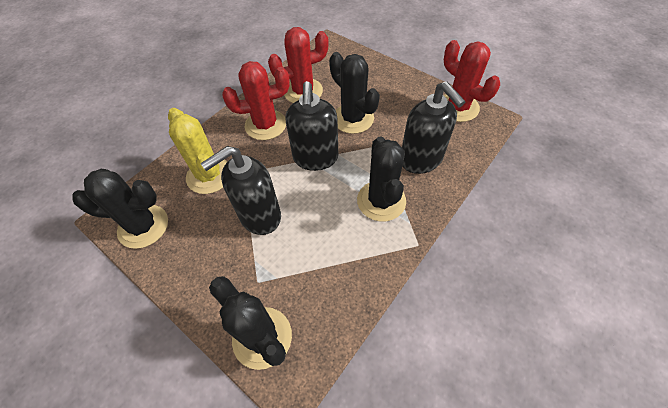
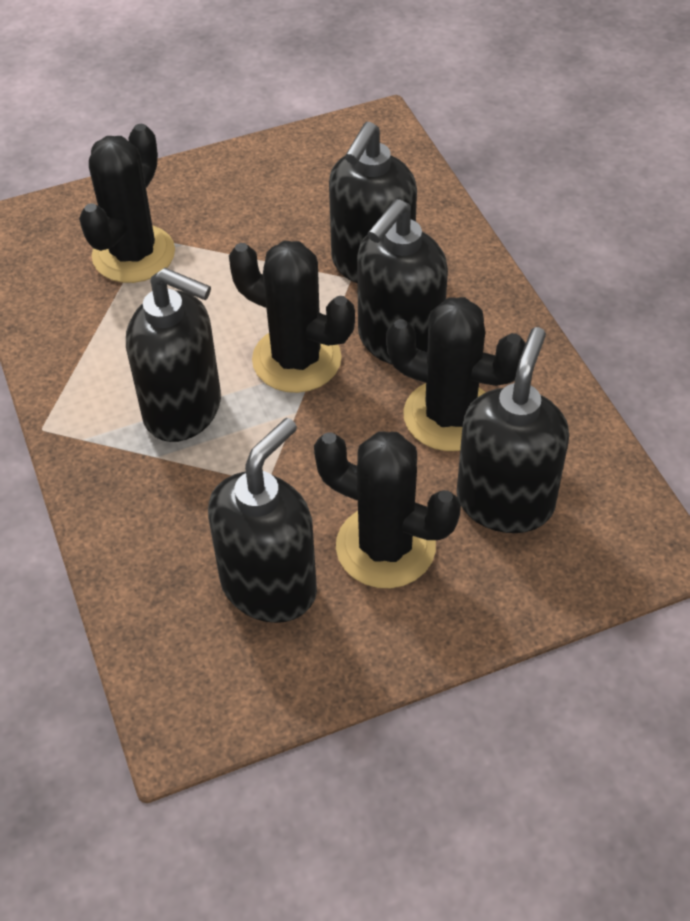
black soap dispenser: [200,146,281,235] [285,81,338,171] [402,82,465,174] = 3 -> [126,268,221,442] [208,418,317,623] [329,122,417,283] [357,199,448,365] [457,327,569,533] = 5
red cactus: [222,61,290,140] [268,27,329,103] [443,40,500,122] = 3 -> none = 0
yellow cactus: [168,108,227,194] = 1 -> none = 0

